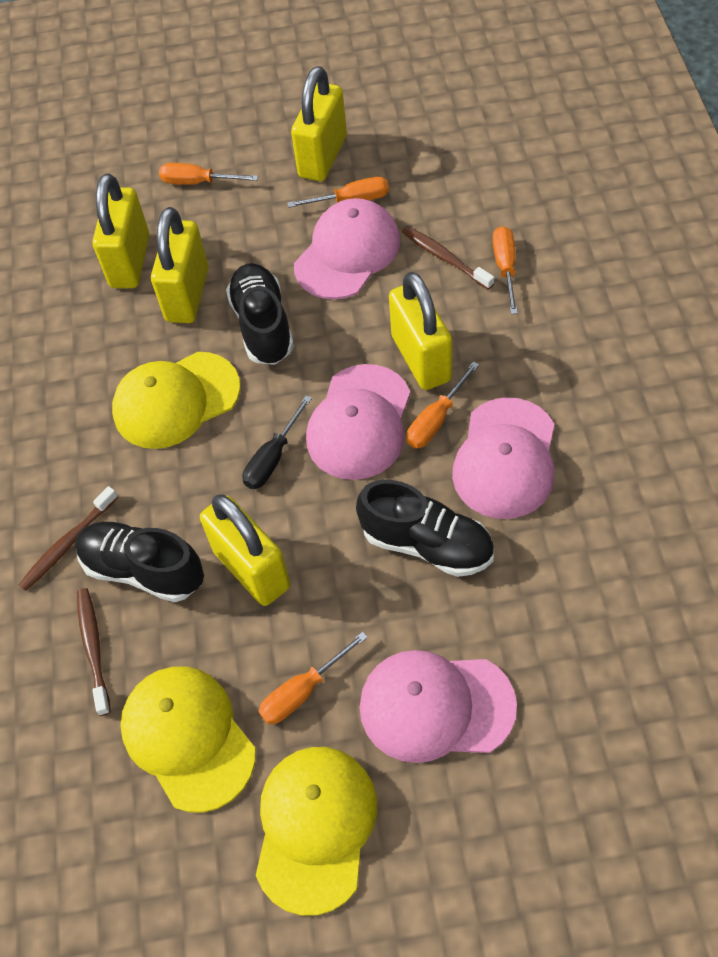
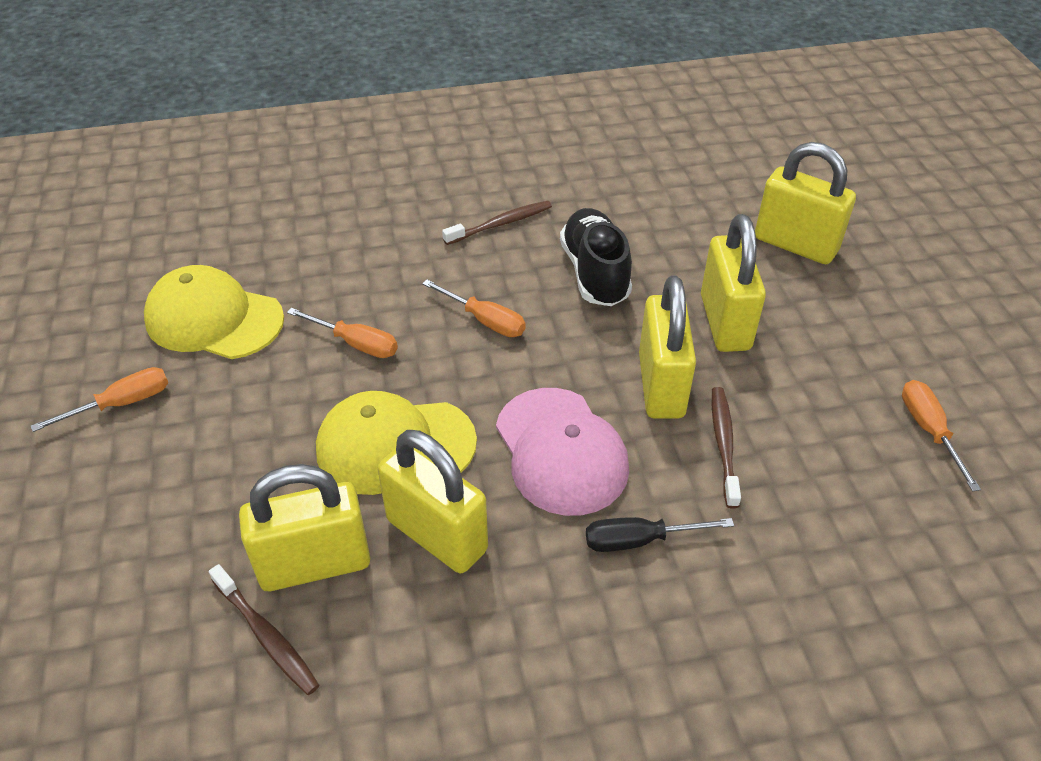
black shoe: [75,521,204,602] [226,263,294,365] [356,480,494,577] = 3 -> [560,208,632,306] = 1
orange screwdriver: [159,163,258,185] [259,632,368,724] [287,177,389,208] [407,361,479,448] [493,226,518,314] = 5 -> [31,367,168,432] [287,308,398,358] [422,280,526,337] [902,380,981,492] = 4
pink cap: [294,198,400,299] [306,364,410,480] [360,650,517,763] [452,397,554,519] = 4 -> [496,388,629,516] = 1
yellow cap: [112,352,240,449] [120,666,256,813] [256,747,377,916] = 3 -> [144,265,284,359] [316,391,477,495] = 2

